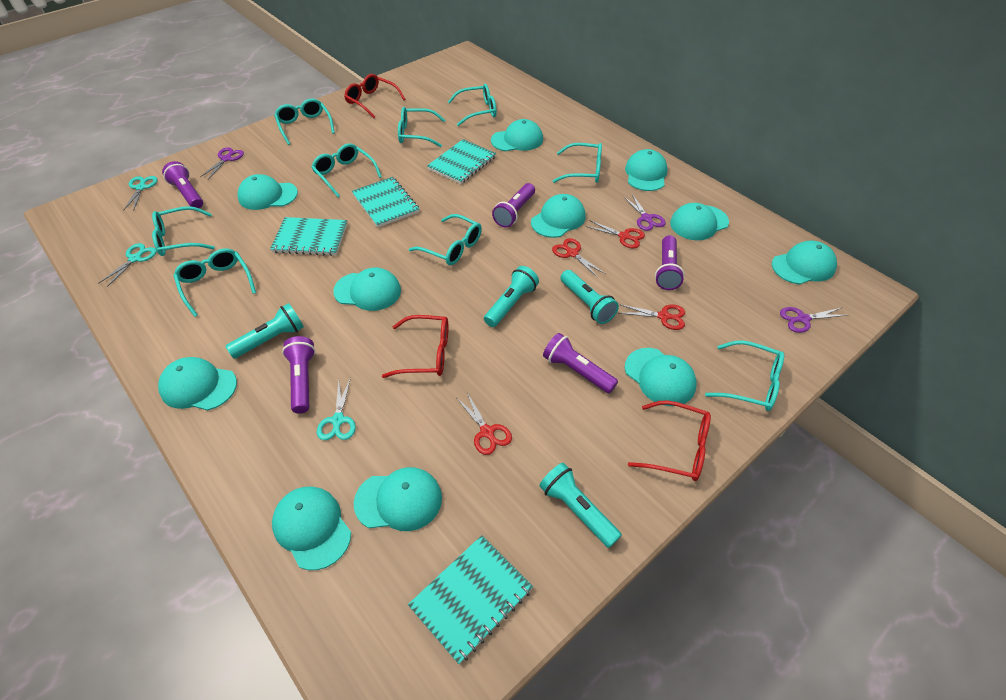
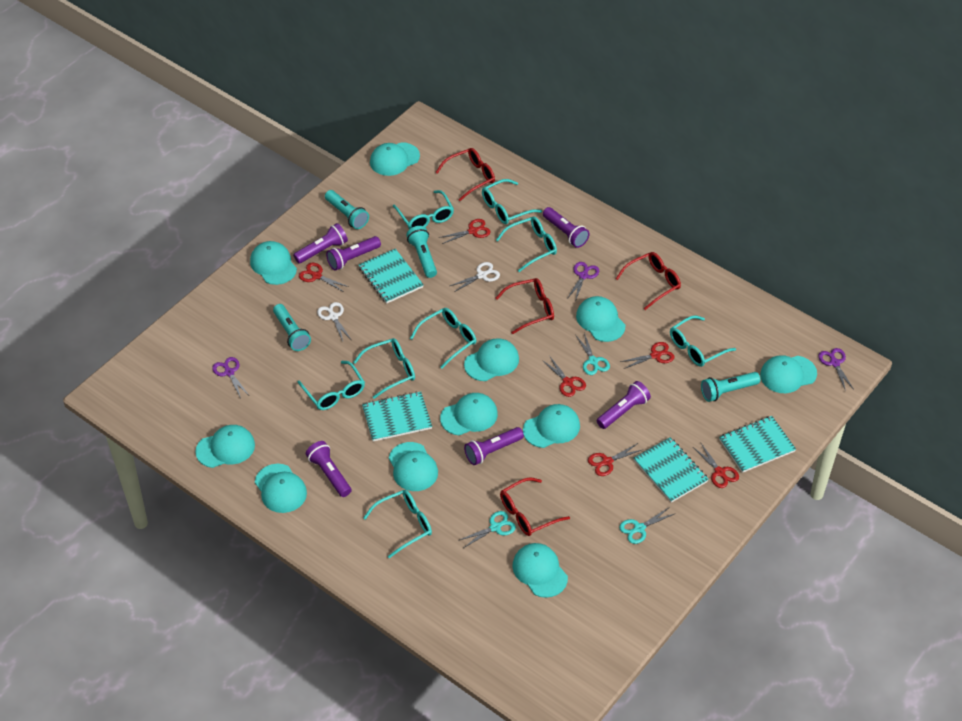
purple flashlight: [162,161,203,209] [282,336,316,414] [492,183,535,228] [543,333,618,393] [655,235,685,290] = 5 -> [293,223,348,264] [306,441,351,497] [326,236,381,271] [464,427,524,465] [543,207,590,248] [597,381,651,429] = 6
red glasses: [344,74,405,118] [382,315,448,378] [628,400,711,481] = 3 -> [436,148,495,201] [495,278,554,334] [500,477,570,536] [616,252,681,310] = 4
red scissors: [457,393,512,455] [552,238,605,278] [585,220,645,249] [619,304,685,330] = 4 -> [299,263,349,292] [439,219,490,244] [542,357,586,397] [588,443,643,476] [620,342,674,369] [693,443,739,488] = 6
turquoise glasses: [152,206,215,256] [173,248,256,317] [274,98,335,145] [311,143,382,197] [398,107,445,147] [409,214,482,265] [448,84,497,126] [553,143,602,183] [705,340,784,411] = 9 -> [297,361,365,410] [353,338,415,399] [363,490,432,558] [393,190,454,229] [410,308,476,369] [482,179,542,224] [496,217,557,272] [670,315,736,367] = 8
white scissors: none = 0 -> [317,302,351,341] [450,262,500,292] = 2

